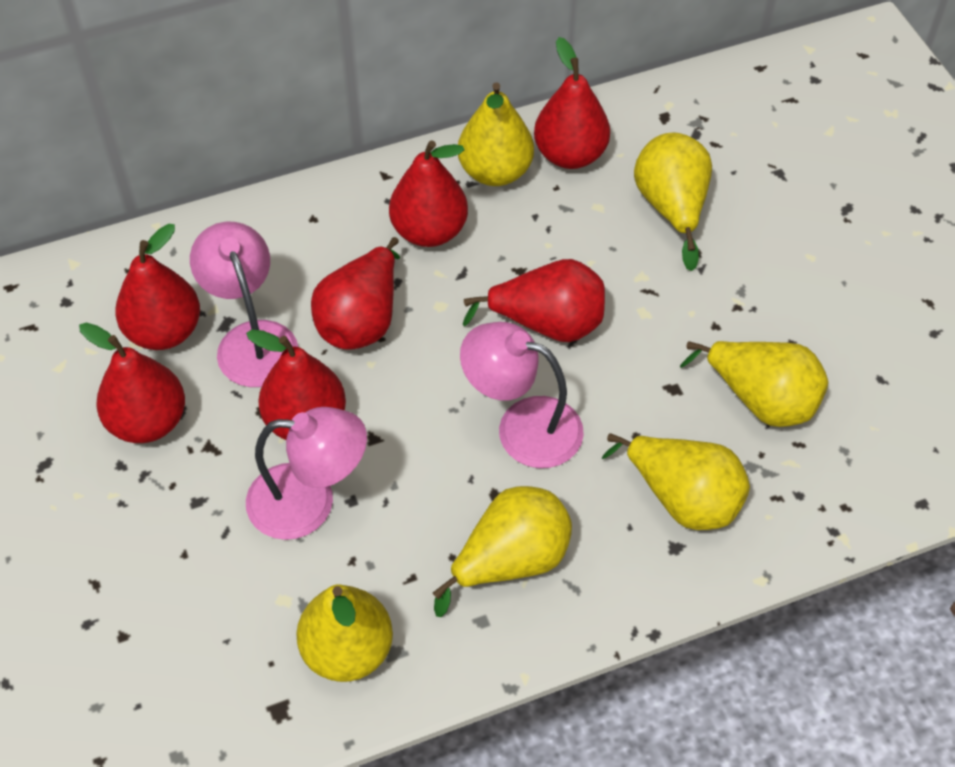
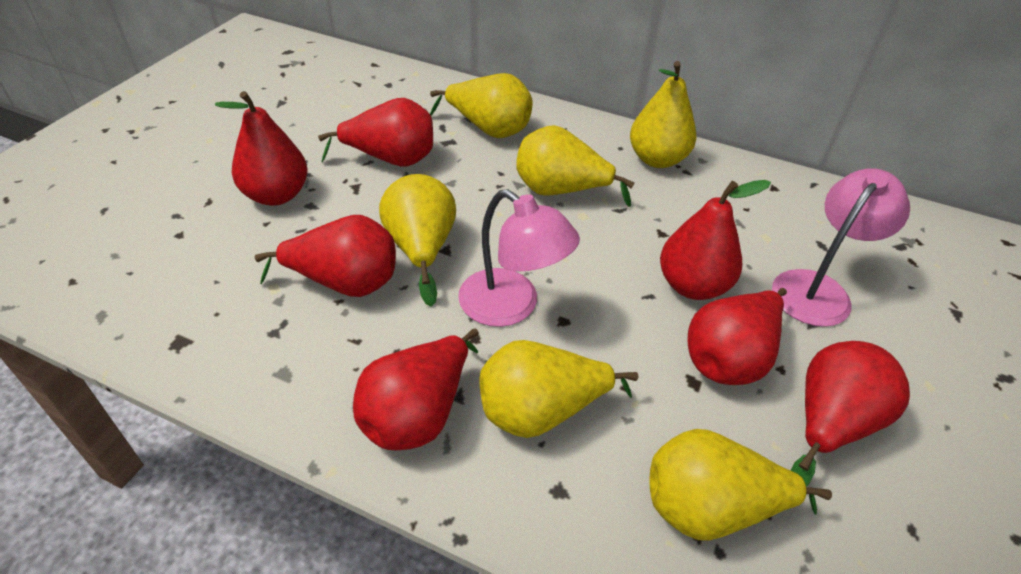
pink lamp: [190,222,298,387] [246,407,367,540] [460,322,584,468] = 3 -> [458,189,580,327] [772,168,910,327] = 2

